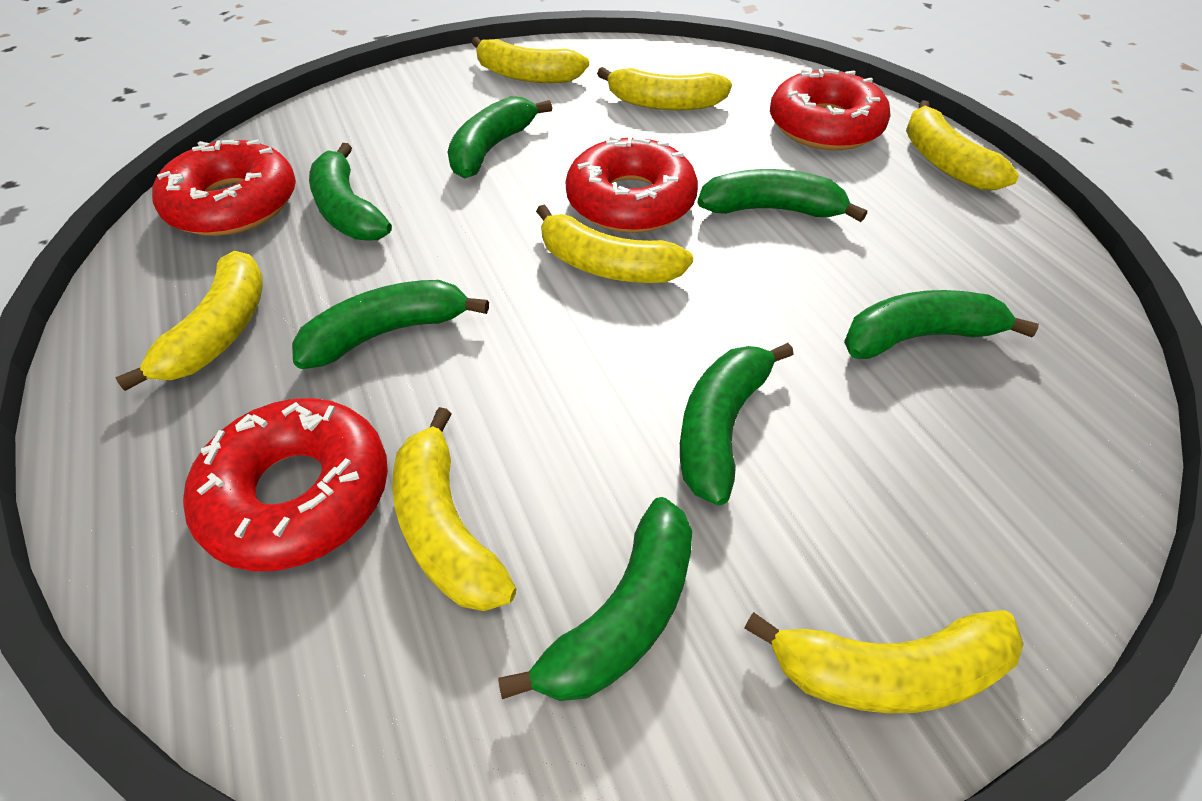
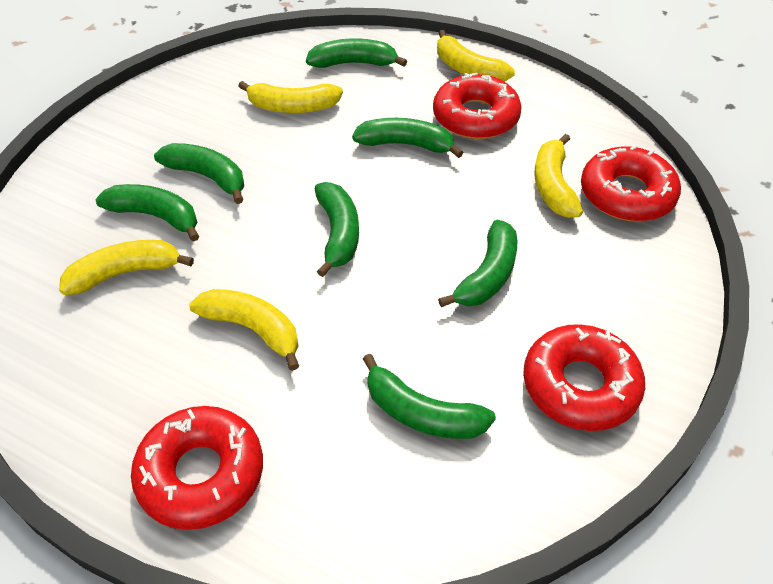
yellow banana: [115,251,263,391] [393,407,517,611] [471,37,589,83] [536,204,693,283] [597,67,732,111] [744,610,1024,714] [906,100,1019,190] = 7 -> [59,240,194,295] [189,289,299,371] [239,81,343,113] [437,30,515,82] [534,134,583,218] = 5

